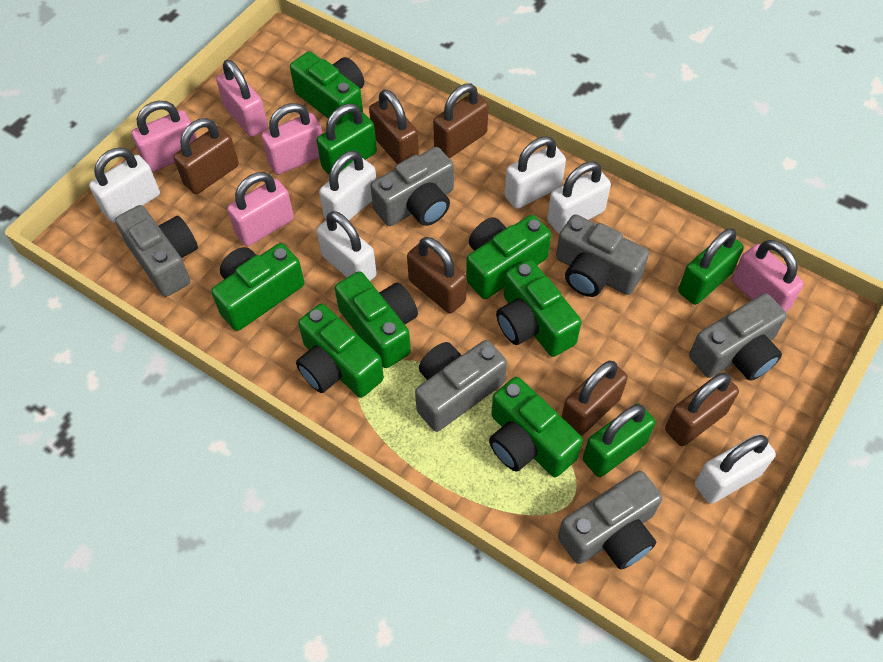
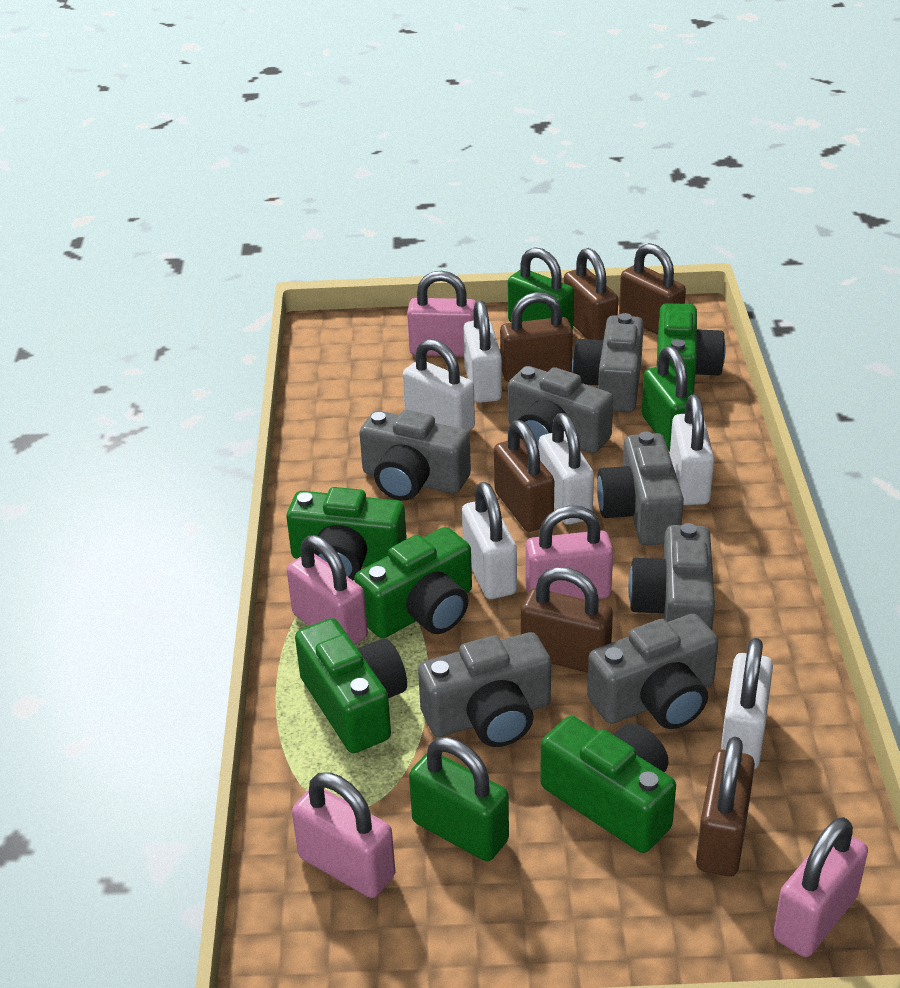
green camera: [211,243,304,331] [290,51,364,125] [296,304,384,398] [335,271,418,368] [466,215,551,299] [489,377,583,477] [496,259,582,357] = 7 -> [287,487,407,580] [295,618,407,753] [354,527,472,639] [540,716,676,853] [657,303,725,393] = 5
grey camera: [115,205,198,297] [371,147,454,226] [415,340,507,432] [556,214,649,297] [558,471,662,570] [689,293,787,381] = 6 -> [359,410,471,501] [418,632,551,747] [508,366,613,454] [572,313,644,413] [587,613,718,729] [597,431,684,546] [628,523,715,630] = 7

